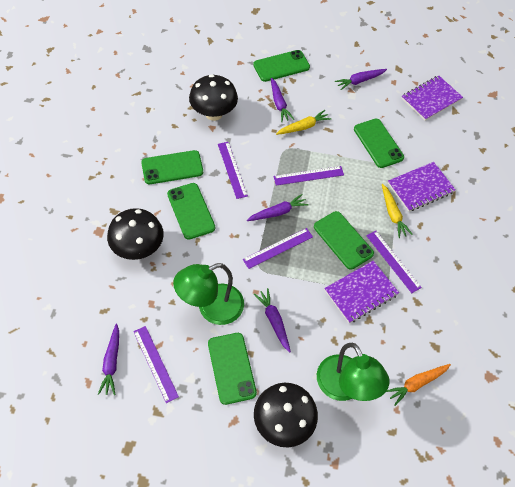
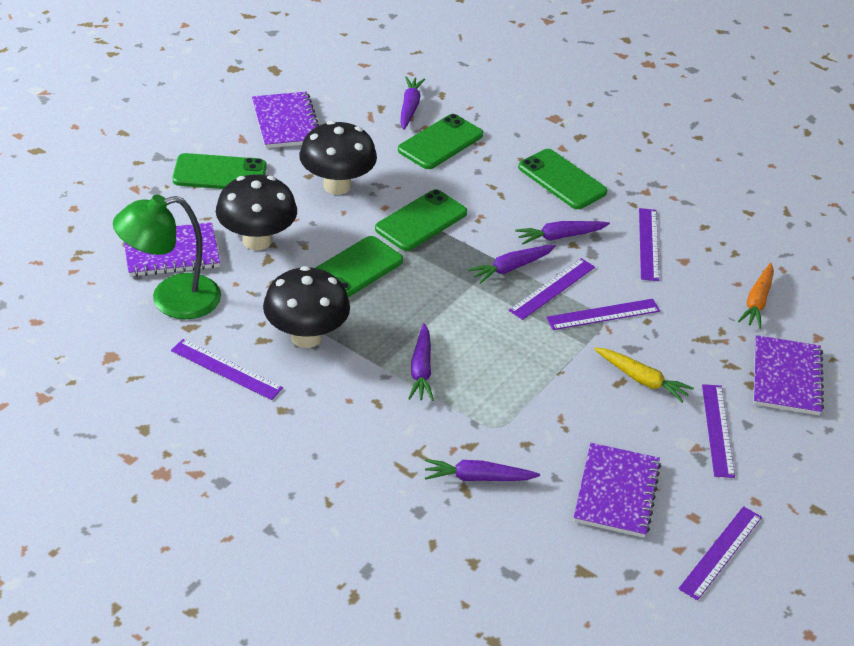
green lamp: [173,263,244,325] [317,343,389,401] = 2 -> [113,195,221,319] = 1
green phone: [141,150,203,184] [167,183,215,240] [208,333,257,405] [253,50,310,82] [314,211,374,270] [354,119,404,168] = 6 -> [172,153,267,189] [315,236,403,297] [375,189,467,251] [398,114,483,169] [518,149,607,209] = 5
purple notebook: [324,261,399,323] [388,162,456,212] [401,76,463,121] = 3 -> [124,222,220,277] [252,92,319,148] [574,443,661,538] [753,335,824,415] = 4
purple ruler: [133,326,179,403] [218,142,248,199] [243,228,313,269] [273,166,344,186] [366,231,422,293] = 5 -> [171,339,283,400] [508,258,595,320] [546,299,660,330] [639,208,659,281] [678,506,762,600] [702,384,735,478] = 6
yellow carrot: [276,110,331,135] [382,184,413,238] = 2 -> [594,348,694,403] = 1

